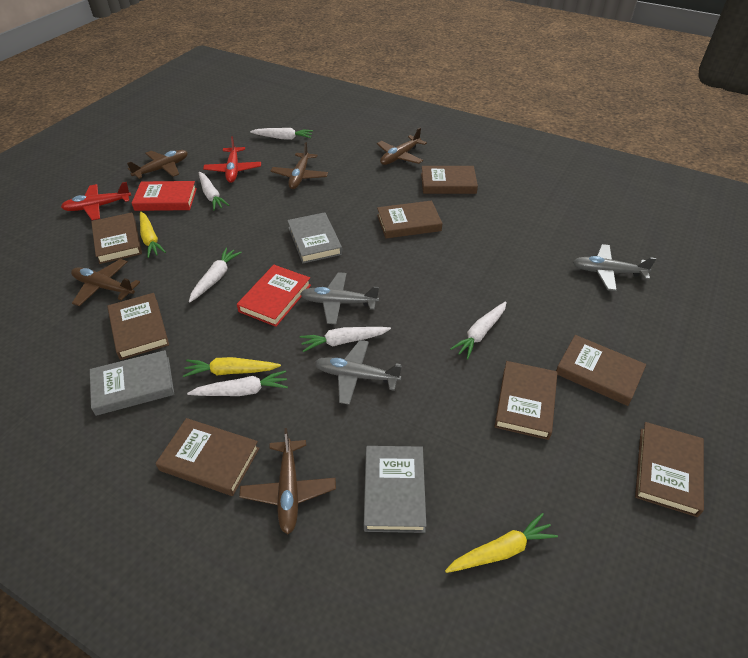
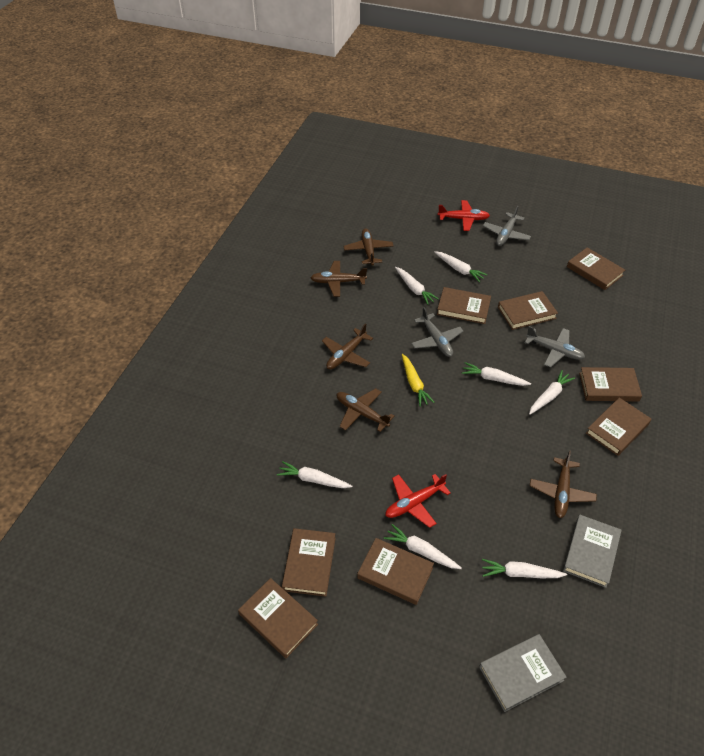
grey book: [90,350,174,416] [287,212,342,263] [364,446,426,533] = 3 -> [479,634,566,712] [563,515,622,588] = 2
red book: [132,181,197,211] [237,265,311,327] = 2 -> none = 0
white carrot: [187,370,288,396] [189,248,242,303] [199,172,230,211] [250,128,313,140] [300,327,391,352] [450,301,507,359] = 6 -> [277,461,352,488] [384,524,462,569] [395,267,439,305] [435,251,487,282] [462,362,531,386] [482,559,567,578] [529,370,575,415] = 7
yellow carrot: [140,211,166,258] [183,357,281,377] [445,513,558,573] = 3 -> [402,354,435,407] = 1

